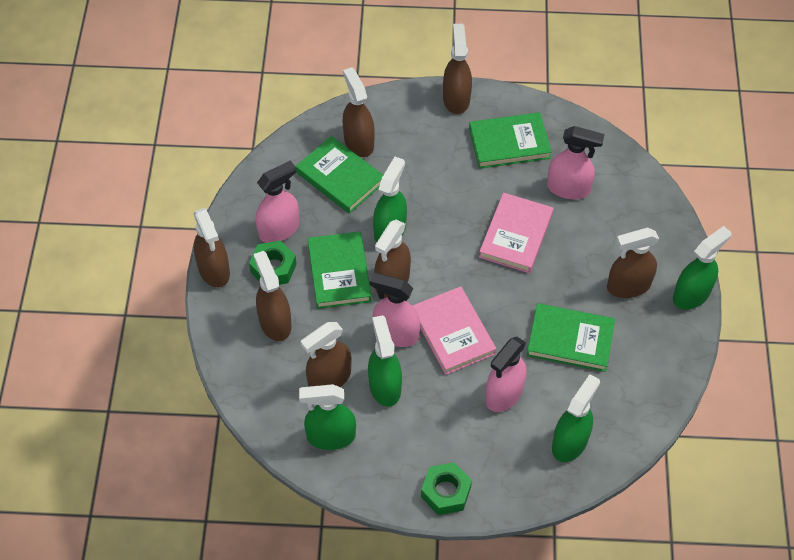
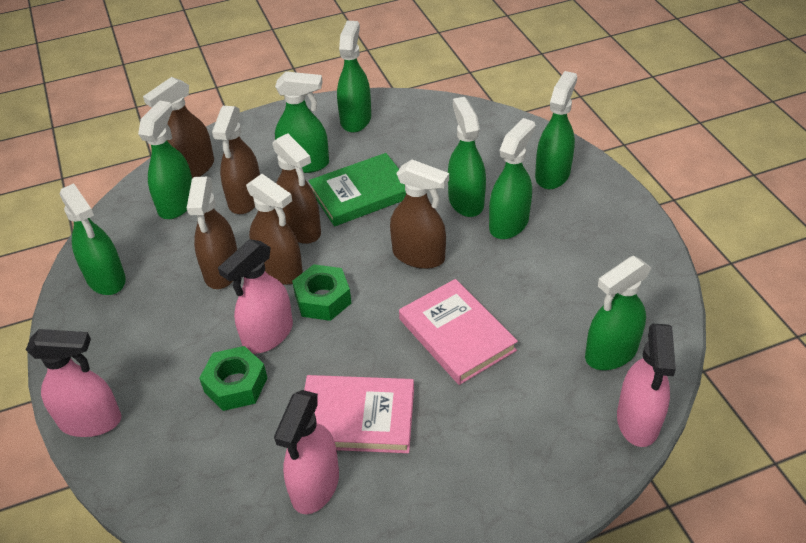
brown spray bottle: [194,208,230,287] [253,251,292,341] [301,322,352,387] [343,67,375,157] [374,219,411,298] [443,24,472,114] [607,228,659,298] = 7 -> [143,77,214,179] [187,177,237,289] [212,106,260,214] [246,174,303,285] [272,133,321,244] [390,160,449,269] = 6
green book: [296,136,383,214] [307,231,372,309] [469,112,552,169] [527,303,615,372] = 4 -> [308,153,406,226] = 1
green spray bottle: [299,384,356,450] [368,315,402,407] [373,157,407,243] [552,374,600,462] [673,226,731,310] = 5 -> [60,183,126,295] [138,100,192,219] [275,71,329,173] [337,21,371,133] [448,97,486,217] [489,118,535,239] [535,71,577,189] [585,256,651,370] = 8

